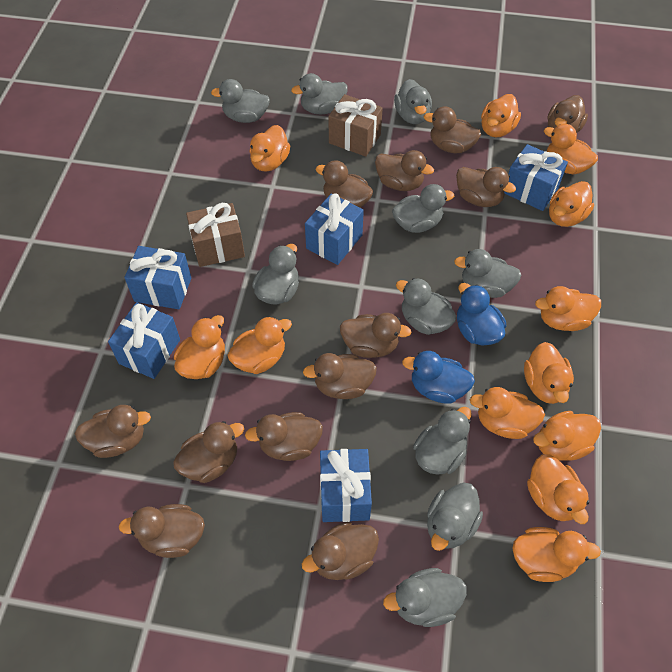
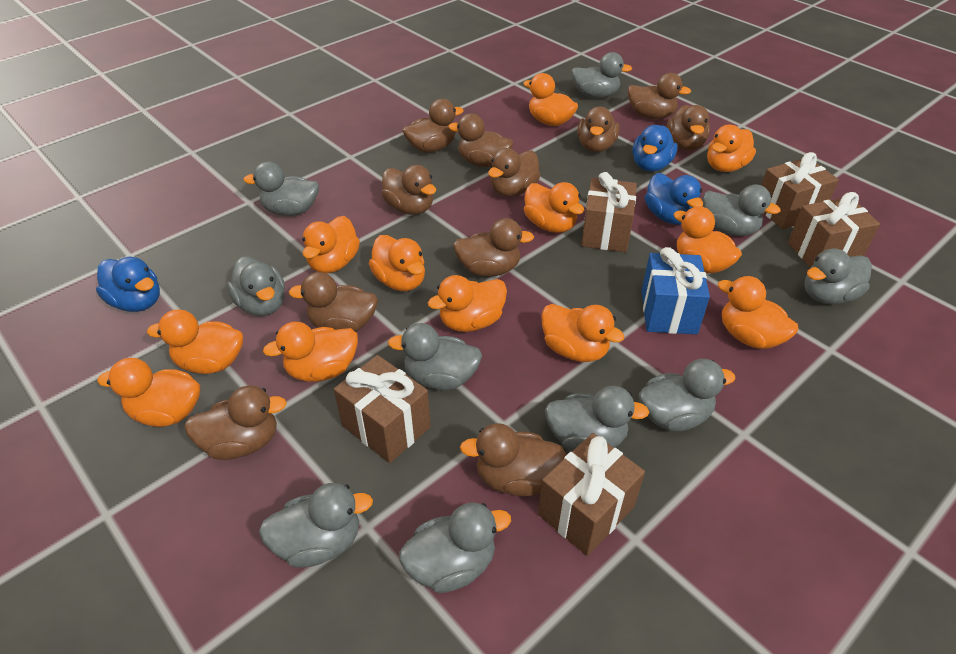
blue duck: [402,351,475,403] [457,283,506,345] = 2 -> [96,257,160,312] [633,125,678,172] [645,173,703,225] = 3
blue gift: [108,302,180,379] [124,246,191,309] [305,193,364,265] [320,449,372,522] [504,144,568,211] = 5 -> [641,247,710,334] = 1
brown duck: [75,405,151,458] [119,504,205,558] [173,421,244,483] [245,412,323,461] [302,522,379,580] [303,353,377,399] [316,161,373,207] [340,313,412,358] [375,150,434,191] [424,106,481,153] [456,167,516,207] [548,95,588,133] = 12 -> [184,385,287,460] [289,272,378,332] [381,165,436,215] [402,99,464,153] [448,113,513,167] [453,218,534,277] [460,423,567,497] [488,148,540,197] [577,106,620,152] [628,73,691,119] [667,105,710,151] = 11
brown gift: [186,203,245,267] [329,94,383,157] = 2 -> [334,355,431,463] [538,433,645,556] [581,172,637,252] [761,152,839,229] [788,192,880,268] = 5

